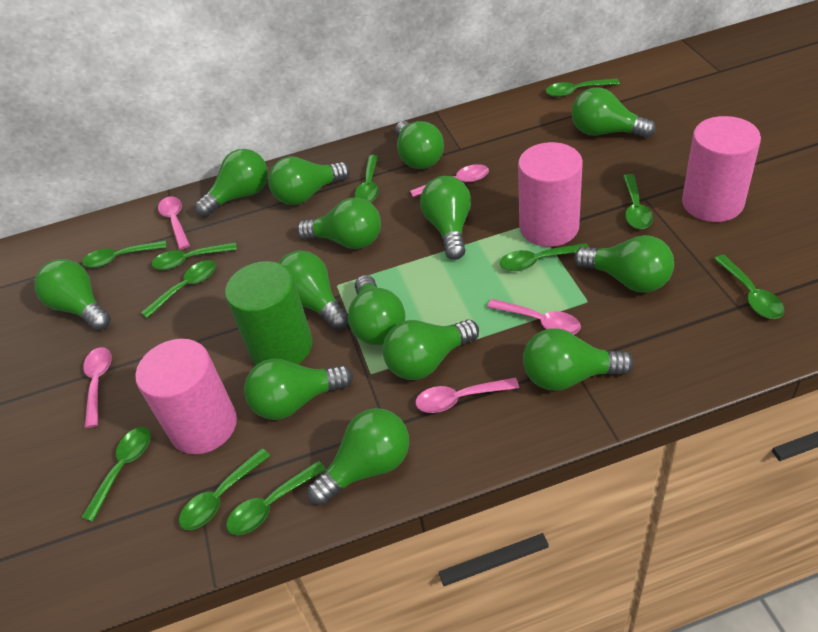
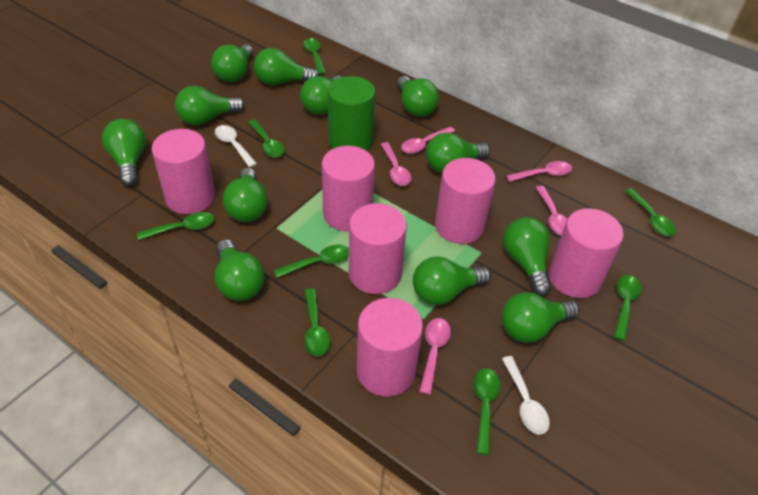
green light bulb: [34,259,111,331] [195,149,268,217] [244,359,353,420] [268,157,350,205] [278,251,348,330] [297,197,381,249] [308,408,409,506] [348,275,406,345] [382,319,479,380] [395,121,444,169] [420,176,471,260] [523,328,634,391] [572,87,656,138] [574,235,674,293] = 14 -> [102,119,146,186] [175,86,245,125] [211,44,253,82] [215,239,264,301] [223,168,268,222] [254,48,319,85] [300,75,341,115] [397,76,439,117] [413,257,491,305] [426,132,490,173] [502,292,579,343] [503,217,551,296] = 12
green spoon: [81,427,151,522] [82,240,167,268] [141,260,216,318] [151,242,237,270] [179,448,270,530] [226,461,326,535] [355,155,379,203] [500,243,589,271] [546,78,620,97] [623,174,653,229] [714,255,784,319] = 11 -> [137,212,215,240] [248,119,285,158] [274,245,349,278] [303,38,326,75] [304,288,330,356] [473,369,501,455] [614,275,641,341] [625,188,676,236] = 8
pink cylinder: [135,339,237,454] [518,142,583,247] [682,116,761,222] = 3 -> [152,129,215,214] [322,146,375,232] [349,203,407,294] [357,298,423,397] [435,158,496,244] [549,208,624,298] = 6
white spoon: none = 0 -> [215,125,257,167] [502,356,550,434] = 2

